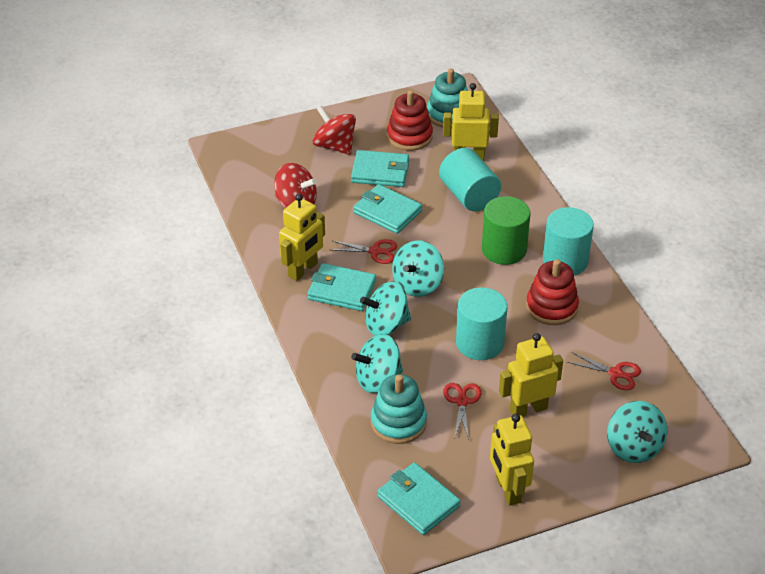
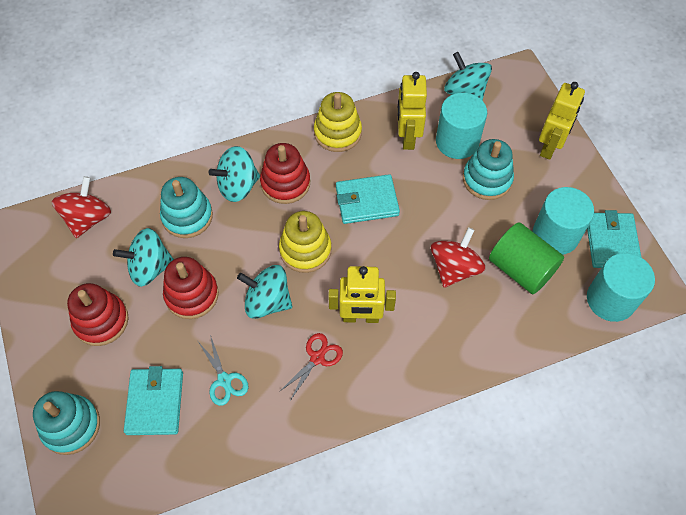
red scissors: [332,239,397,264] [443,383,481,440] [567,352,641,390] = 3 -> [279,333,343,401] = 1
red stacking toy: [387,90,433,151] [526,259,579,325] = 2 -> [67,283,129,346] [163,257,219,319] [260,143,310,204] = 3
turquoise scissors: none = 0 -> [198,335,249,406] = 1
turquoise stacking toy: [371,374,427,444] [427,69,468,128] = 2 -> [33,391,100,455] [160,177,213,238] [463,139,514,200] = 3
turquoise wallet: [307,263,376,311] [351,150,409,187] [353,184,422,234] [377,462,461,535] = 4 -> [124,366,183,435] [336,174,400,224] [587,210,642,268] = 3
yellow robot: [279,194,325,281] [443,83,499,161] [490,413,534,506] [499,333,563,417] = 4 -> [328,266,396,323] [397,72,427,150] [539,82,585,160] = 3
yellow stacking toy: none = 0 -> [279,211,332,273] [314,92,362,152] = 2

